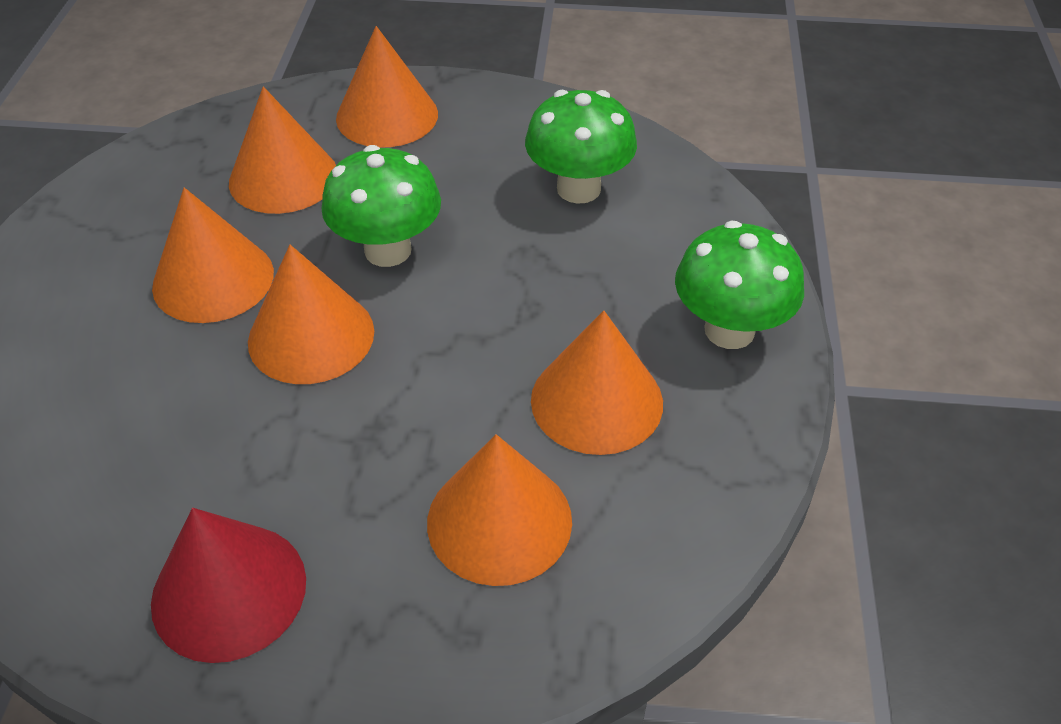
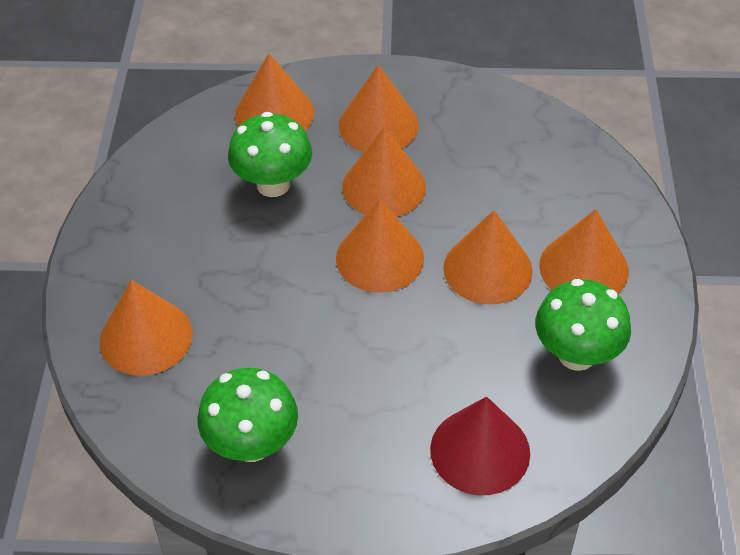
orange cone: [152,187,274,323] [229,86,336,214] [248,245,374,384] [336,26,438,147] [427,434,572,586] [531,311,663,455] = 6 -> [100,280,193,376] [235,53,314,131] [336,199,424,293] [339,65,419,152] [342,127,426,217] [443,210,533,304] [539,209,629,294] = 7

